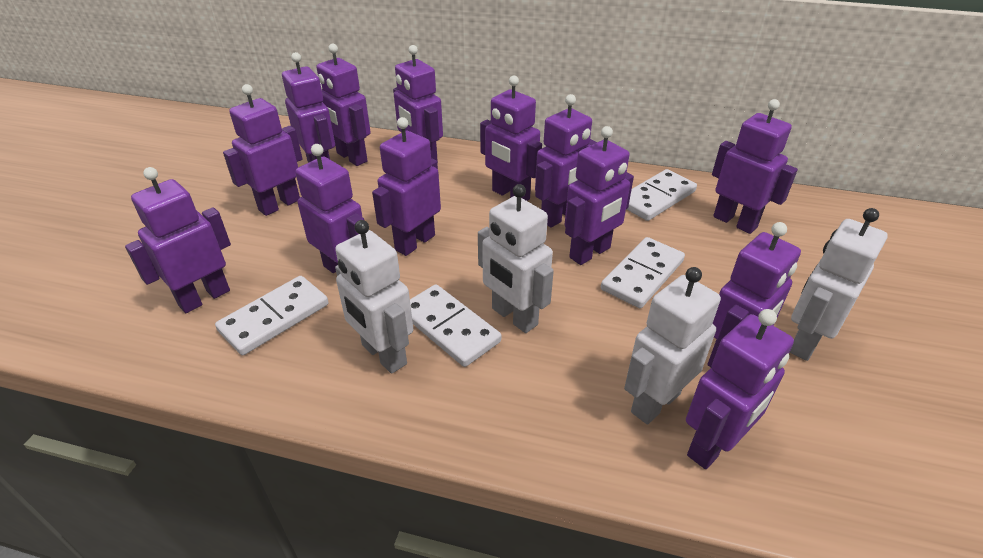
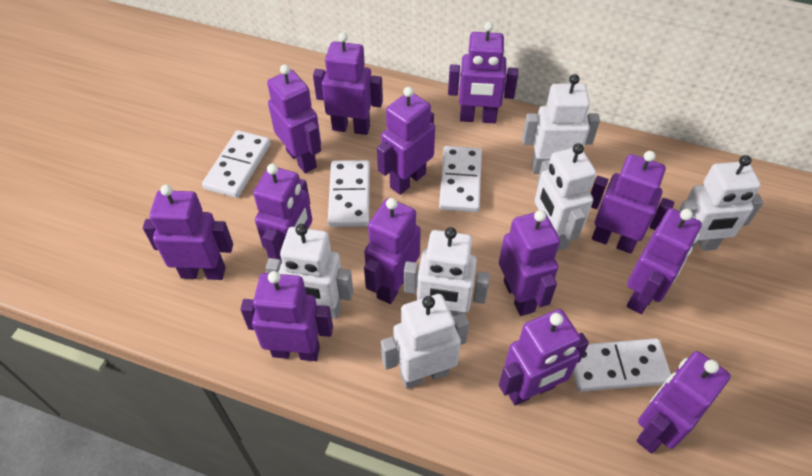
white robot: [335,220,413,374] [478,184,554,333] [624,267,721,424] [789,208,888,361] = 4 -> [266,224,353,319] [381,294,469,389] [404,227,490,317] [522,74,600,174] [535,143,596,251] [678,155,764,251] = 6

